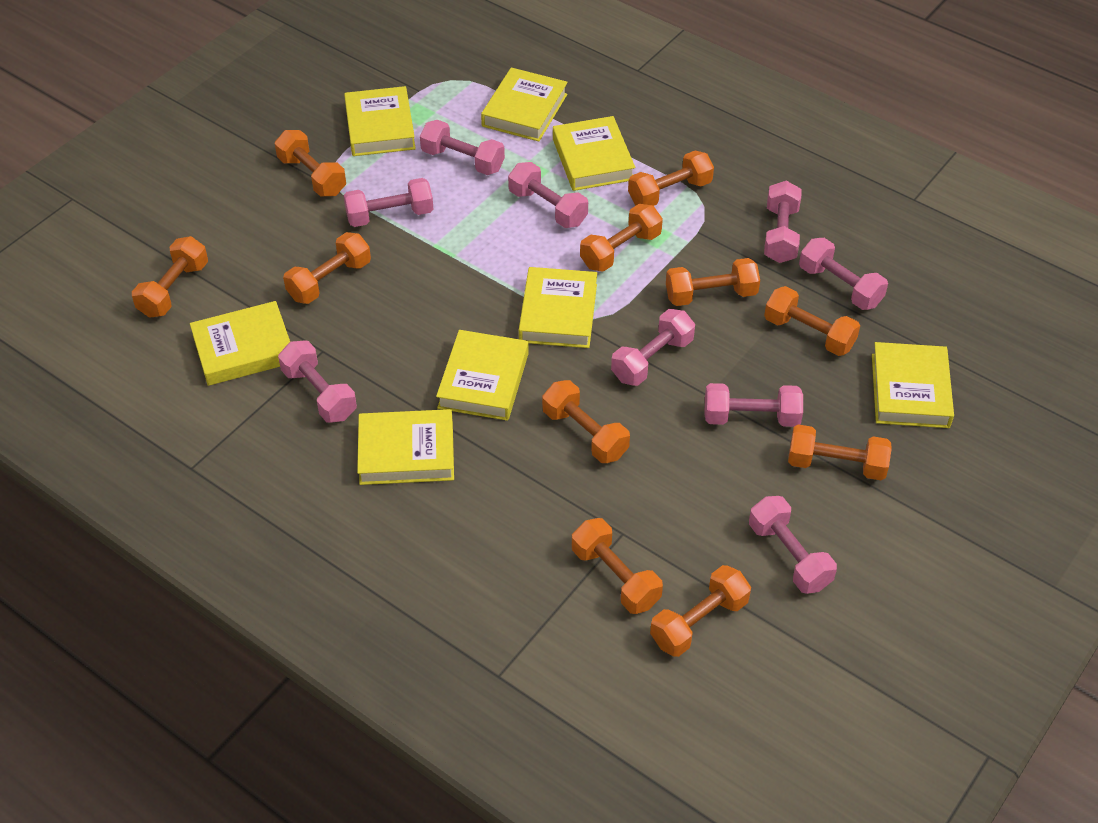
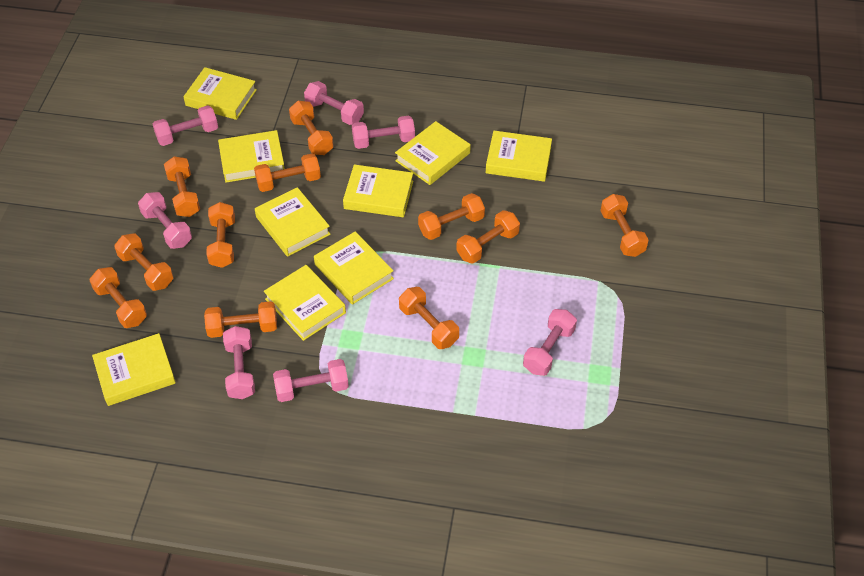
pink dumbbell: [278,341,357,423] [344,178,433,227] [420,120,505,175] [508,162,588,228] [611,309,695,386] [705,383,803,427] [749,496,837,594] [764,181,802,263] [799,238,888,310] = 9 -> [138,192,192,249] [153,105,218,146] [223,326,255,399] [273,359,349,402] [304,81,364,125] [352,116,415,149] [523,309,577,376] = 7
yellow book: [190,301,290,386] [344,86,416,156] [357,409,454,485] [436,330,529,421] [481,68,568,142] [519,267,597,348] [553,116,635,191] [872,342,954,428] = 8 -> [92,333,176,406] [183,67,257,120] [218,130,285,183] [255,187,330,257] [264,265,346,341] [314,231,394,305] [343,164,413,217] [395,121,471,185] [486,131,552,182] = 9

